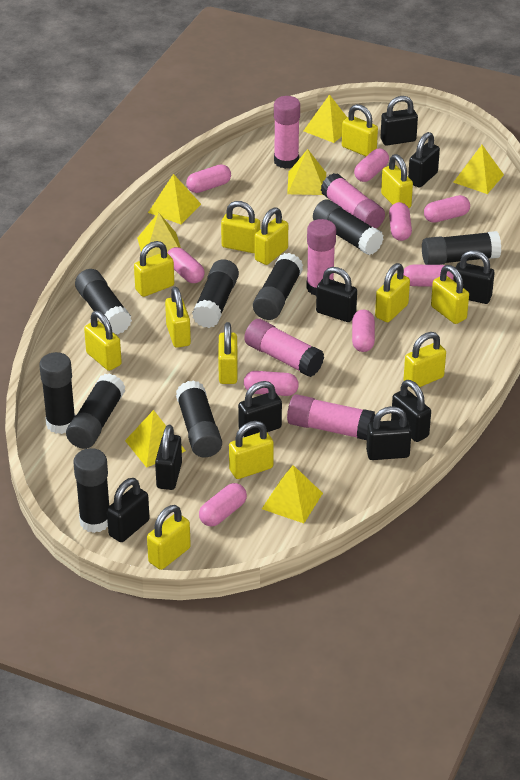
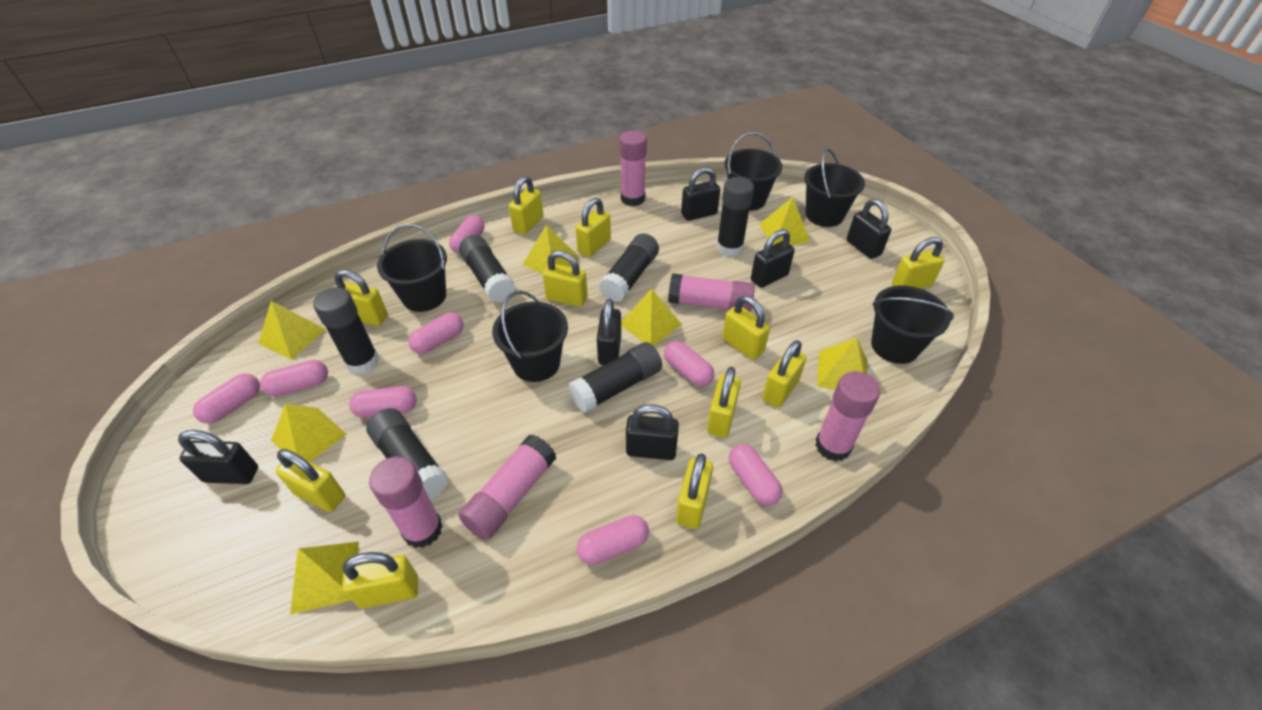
black bucket: none = 0 -> [377,224,447,312] [492,290,568,382] [724,132,782,211] [804,149,865,227] [871,285,954,364] = 5
black glue stick: [39,352,75,434] [66,373,125,449] [73,448,109,533] [75,269,132,334] [176,380,222,457] [192,259,239,328] [253,253,303,320] [313,199,383,255] [422,231,501,265] = 9 -> [313,287,379,374] [366,408,448,500] [459,235,516,303] [568,342,662,413] [599,233,659,302] [717,177,754,256] = 6
black padlock: [107,478,150,542] [155,425,182,490] [238,381,282,437] [316,267,357,322] [366,406,412,460] [381,96,418,145] [391,380,431,442] [408,132,440,188] [453,250,495,304] = 9 -> [178,430,258,484] [597,299,621,365] [626,404,679,460] [681,167,720,221] [751,229,795,288] [847,199,891,259] = 6
pink capsule: [167,247,205,283] [186,164,231,193] [199,483,247,526] [244,371,299,396] [352,310,375,352] [354,149,389,182] [389,202,412,241] [404,265,454,287] [424,195,470,223] = 9 -> [193,373,260,424] [260,360,328,397] [349,386,417,418] [408,312,464,354] [449,215,484,254] [576,515,649,565] [664,341,714,387] [729,444,783,506] = 8
yellow padlock: [84,311,122,371] [134,241,174,297] [147,505,191,570] [165,286,191,348] [218,322,238,384] [221,201,260,253] [229,421,274,479] [255,207,288,265] [342,104,378,156] [375,263,410,322] [381,154,413,208] [403,332,446,389] [431,265,469,324] = 13 -> [275,449,345,512] [334,270,388,326] [342,552,418,609] [509,176,543,235] [543,251,588,307] [576,198,611,257] [676,454,713,529] [707,367,741,438] [722,296,770,360] [762,340,806,408] [892,237,945,289] = 11

